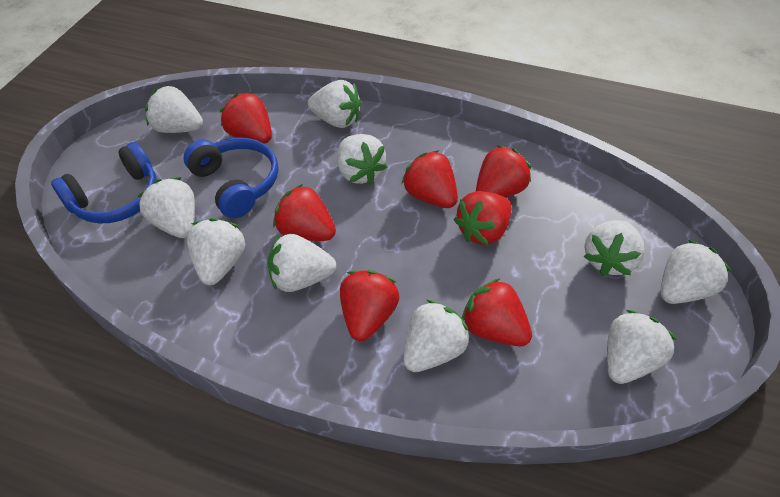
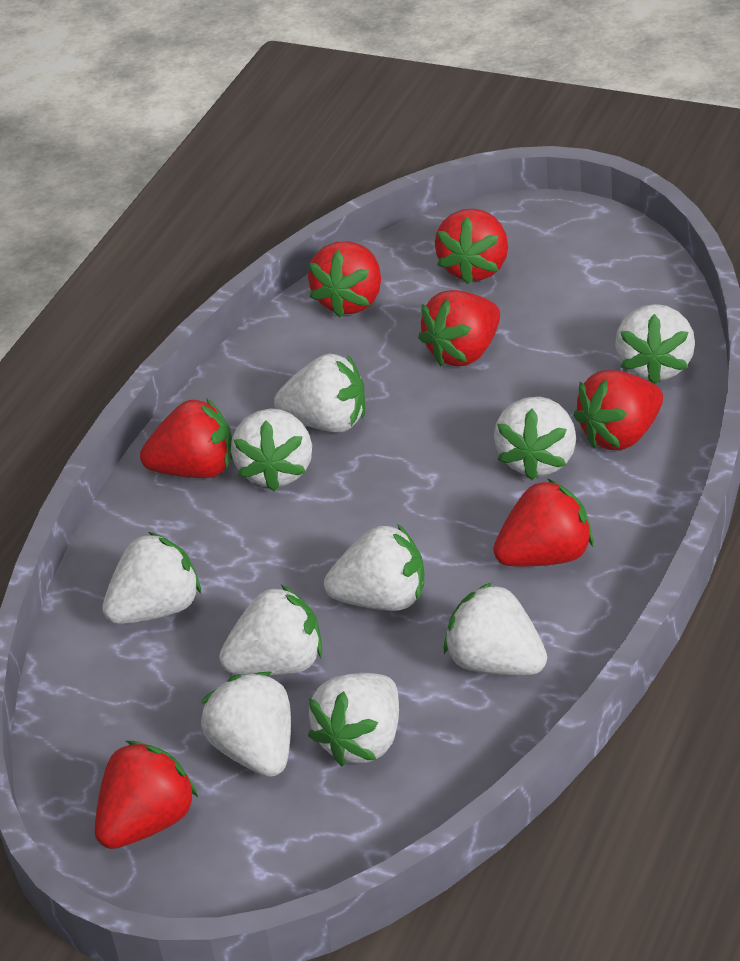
blue headphones: [51,142,157,224] [183,138,279,218] = 2 -> none = 0

